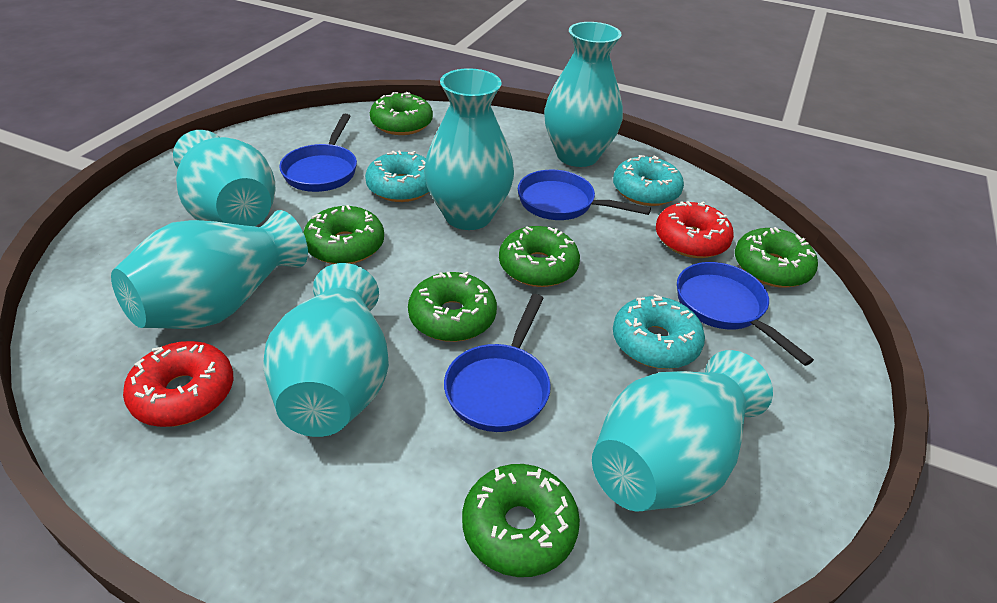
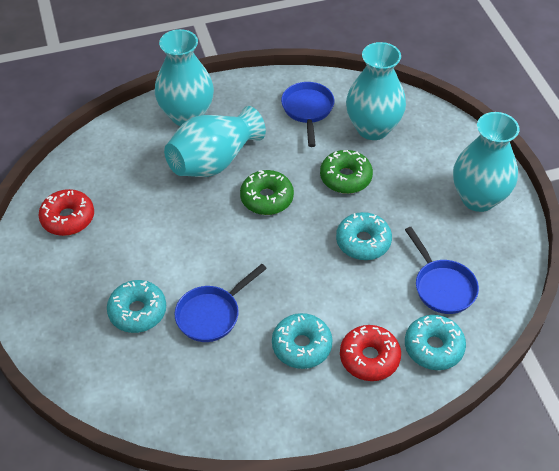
blue pan: [279,114,357,192] [444,294,551,432] [518,170,651,220] [677,262,814,366] = 4 -> [175,264,267,342] [281,82,334,147] [405,227,479,314] = 3
green donut: [303,205,384,264] [370,92,433,135] [408,272,497,342] [462,464,580,577] [499,226,580,287] [735,227,818,288] = 6 -> [240,170,294,215] [320,150,373,194] = 2
turquoise donut: [365,150,429,202] [613,155,684,206] [613,294,705,369] = 3 -> [107,280,166,333] [272,313,333,369] [336,212,392,260] [405,315,466,370] = 4
turquoise vase: [111,210,308,329] [173,130,275,226] [263,263,389,437] [424,68,514,230] [544,22,623,167] [592,350,773,512] = 6 -> [155,29,214,126] [164,106,266,177] [346,42,406,140] [453,112,519,212] = 4

